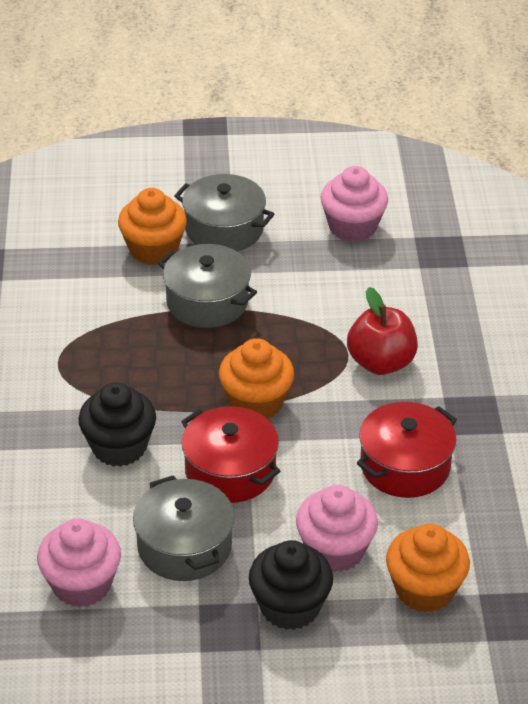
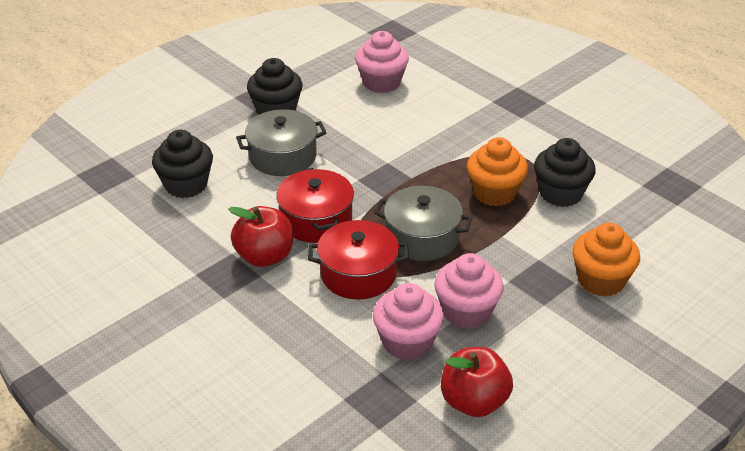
black cupcake: [78,382,156,467] [249,540,333,630] = 2 -> [152,130,213,198] [247,58,302,115] [534,138,596,207] = 3
grey pot: [133,475,234,581] [158,244,257,328] [174,174,274,251] = 3 -> [236,109,327,176] [374,186,473,261] = 2
orange cupcake: [118,188,187,265] [219,338,294,419] [386,523,470,613] = 3 -> [467,137,528,206] [573,223,640,297] = 2
red apple: [347,287,418,375] = 1 -> [229,206,293,267] [441,347,513,417] = 2

